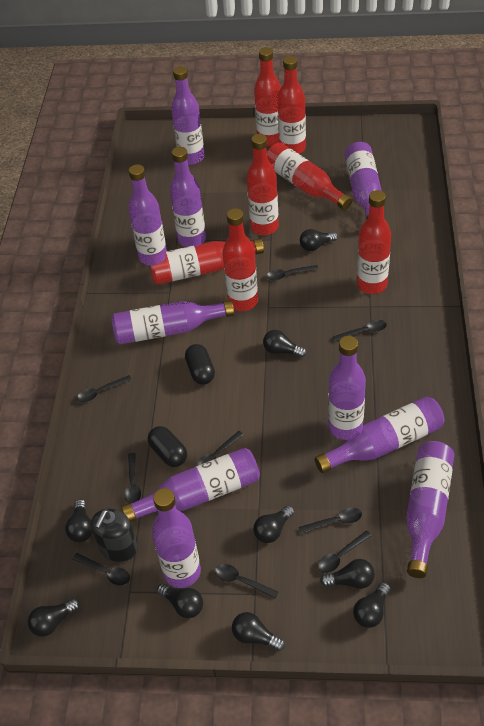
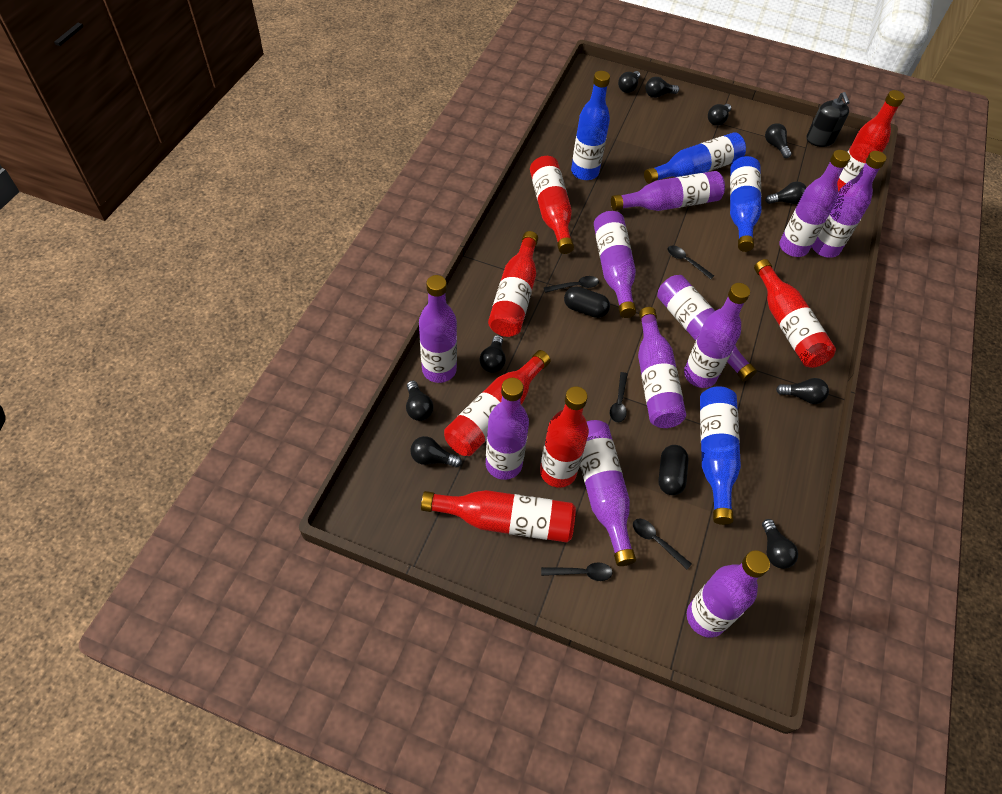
black light bulb: [28,598,80,637] [65,499,93,542] [157,583,203,618] [232,612,285,651] [253,505,294,543] [263,330,307,357] [300,229,338,251] [320,559,375,589] [353,582,390,628] = 9 -> [406,381,433,421] [410,436,462,467] [480,335,506,373] [618,71,640,93] [645,77,679,98] [708,104,731,126] [762,519,798,569] [765,123,792,158] [765,182,807,204] [776,378,829,404] = 10
black spoon: [72,553,130,586] [77,375,132,402] [124,453,141,503] [196,431,244,466] [215,564,278,599] [266,265,318,280] [298,508,362,534] [318,530,372,573] [333,320,387,342] = 9 -> [541,562,613,581] [544,276,599,293] [610,372,628,422] [633,519,692,569] [668,246,714,279] = 5
blue bottle: none = 0 -> [571,71,610,180] [644,132,746,184] [700,386,741,525] [730,156,761,252] = 4
purple bottle: [111,300,234,344] [121,448,260,522] [128,164,167,265] [152,488,201,588] [170,147,206,247] [171,66,205,165] [315,396,444,473] [328,336,366,440] [345,142,382,219] [406,441,454,578] = 10 -> [419,275,457,383] [486,378,529,480] [580,420,636,566] [594,211,636,318] [611,171,725,211] [638,307,686,428] [657,275,757,381] [684,283,750,388] [687,550,770,638] [779,150,850,257] [812,151,887,258] = 11

